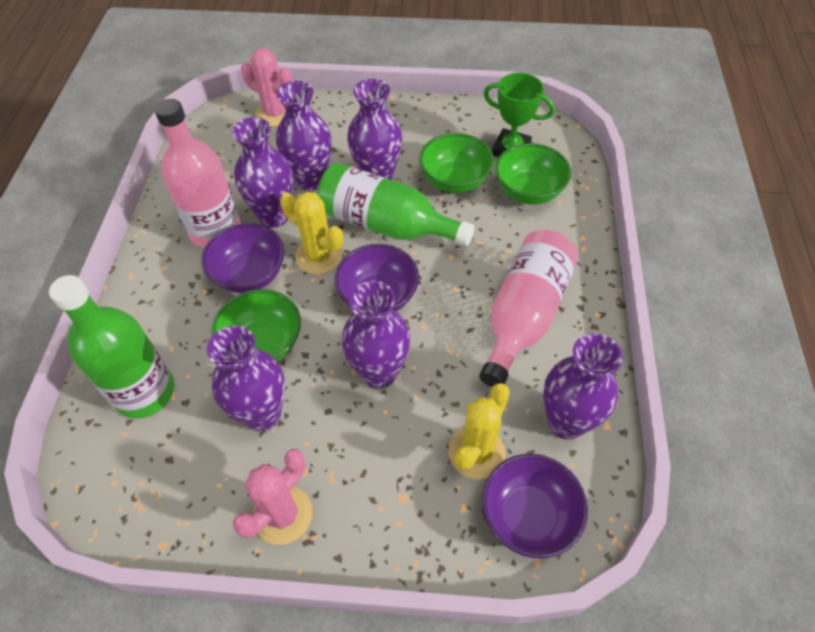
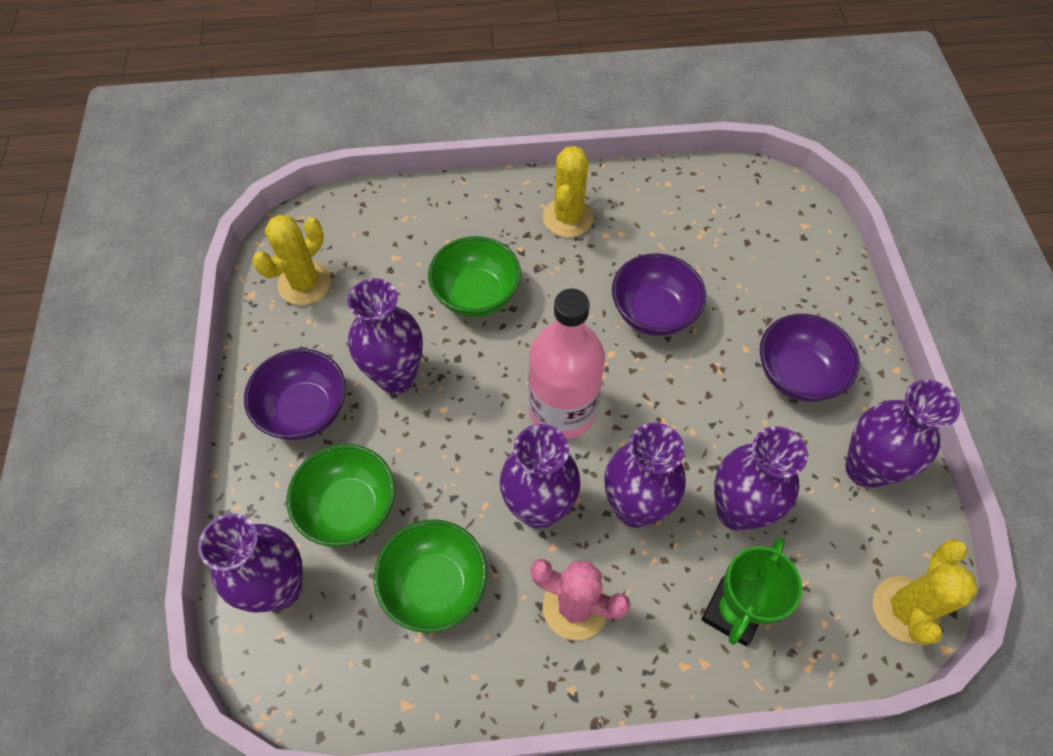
green bottle: [49,275,174,419] [317,163,475,246] = 2 -> none = 0
pink bottle: [154,99,241,248] [479,230,579,387] = 2 -> [529,289,605,439] = 1
pink cactus: [233,449,312,545] [241,48,293,127] = 2 -> [530,559,631,641] = 1
yellow cactus: [280,192,343,274] [448,383,510,479] = 2 -> [252,215,331,305] [543,146,594,237] [873,539,978,645] = 3

